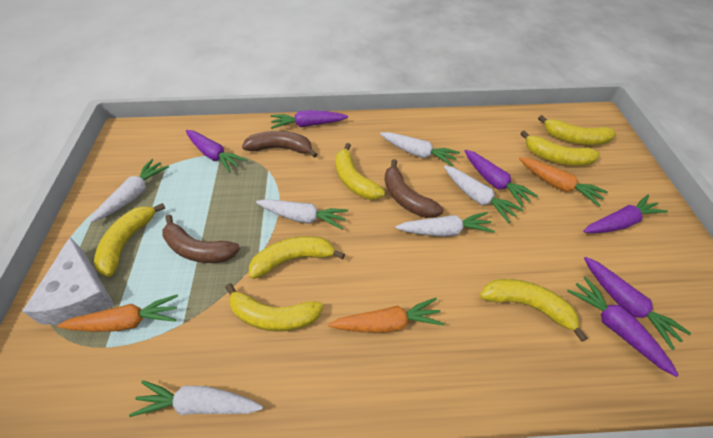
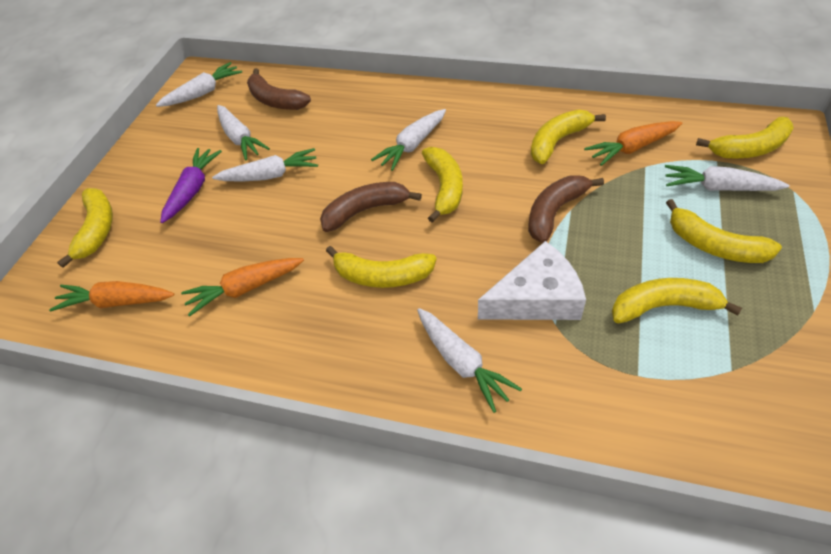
purple carrot: [186,130,246,173] [271,110,348,129] [464,150,538,207] [567,277,679,377] [583,195,668,233] [584,257,691,350] = 6 -> [160,148,222,223] = 1

